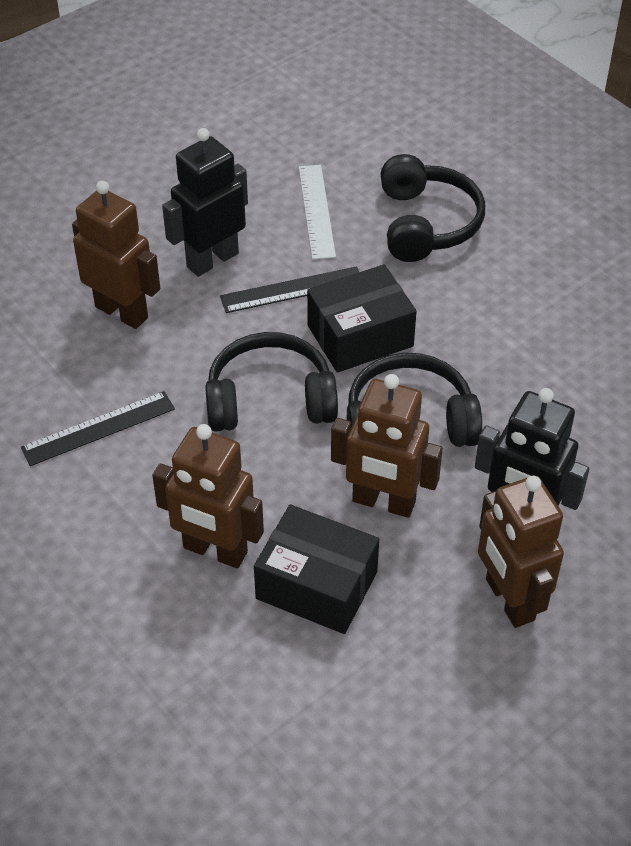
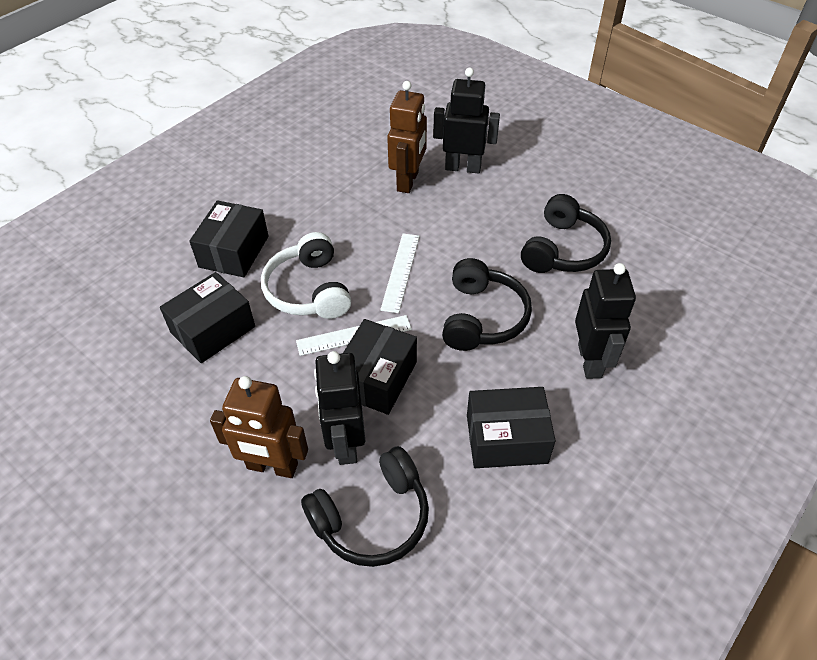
black box: [254,505,379,634] [307,265,417,373] = 2 -> [160,272,255,363] [189,200,269,278] [343,319,417,415] [467,387,556,468] = 4
black robot: [162,128,248,277] [475,388,589,510] = 2 -> [314,351,365,465] [433,68,500,174] [575,263,636,379] = 3
black ruler: [21,391,175,466] [220,266,359,313] = 2 -> none = 0
brown robot: [72,181,160,329] [152,424,264,568] [331,374,443,518] [478,475,564,628] = 4 -> [210,376,308,478] [387,81,427,193] = 2
white headphones: none = 0 -> [261,232,351,319] = 1
white ruler: [299,165,336,259] = 1 -> [296,315,412,356] [380,233,420,313] = 2

